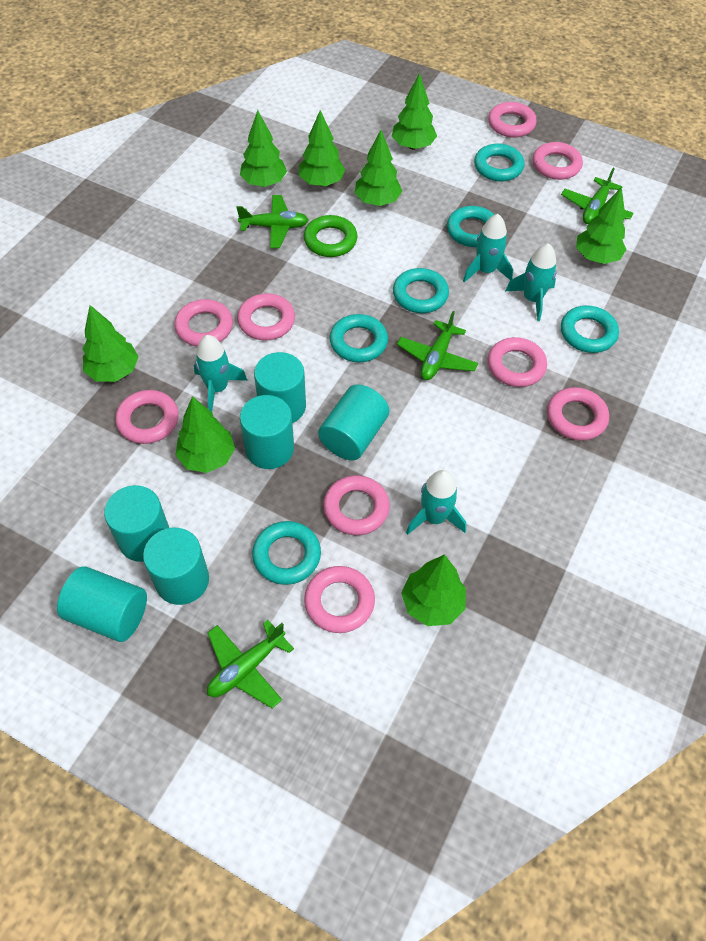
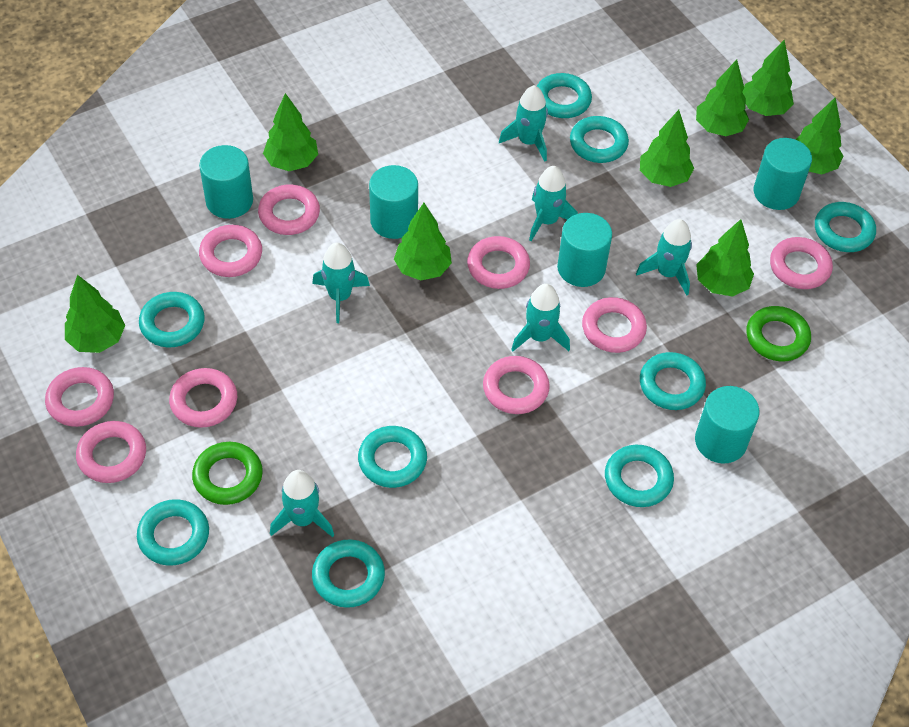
green plane: [207,620,294,708] [236,195,309,248] [397,311,478,380] [561,168,633,224] = 4 -> none = 0
green ring: [304,215,358,257] = 1 -> [192,442,263,505] [746,306,811,362] = 2
turquoise cylinder: [57,566,147,642] [104,485,169,562] [143,528,209,605] [240,395,294,469] [254,352,306,423] [318,384,390,460] = 6 -> [199,145,253,219] [369,165,418,239] [557,213,612,287] [695,386,759,463] [754,138,812,210] = 5
turquoise ring: [252,521,321,585] [330,314,388,362] [393,268,449,313] [447,206,494,247] [474,143,525,182] [561,305,619,353] = 6 -> [137,499,209,566] [139,292,205,347] [312,539,385,608] [358,426,427,488] [537,73,592,118] [570,116,629,163] [605,445,674,507] [640,352,706,410] [815,202,876,252] = 9
turquoise rocket: [194,335,248,412] [406,470,466,535] [463,214,513,282] [505,243,557,321] = 4 -> [270,470,334,537] [312,243,370,323] [499,85,548,162] [511,284,570,351] [529,166,578,241] [636,219,692,295] = 6

